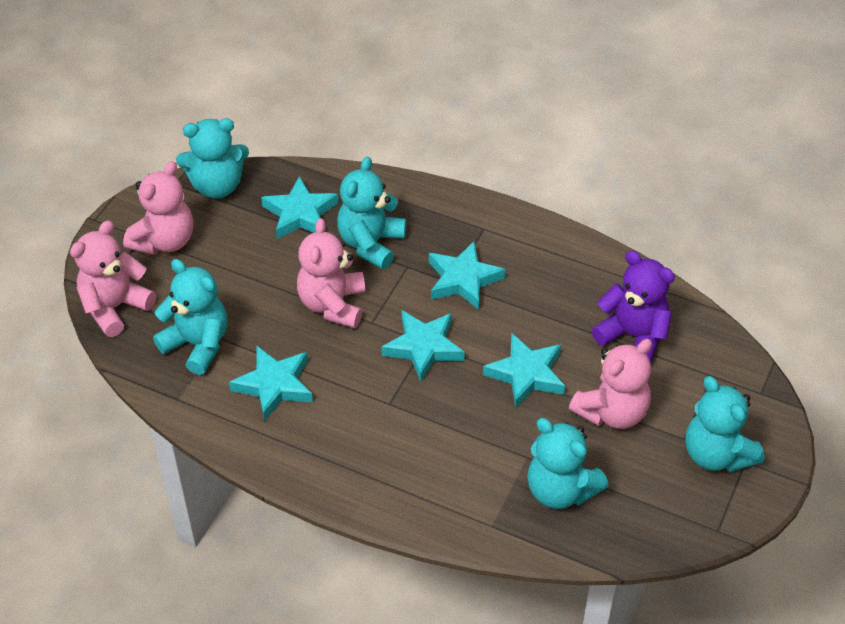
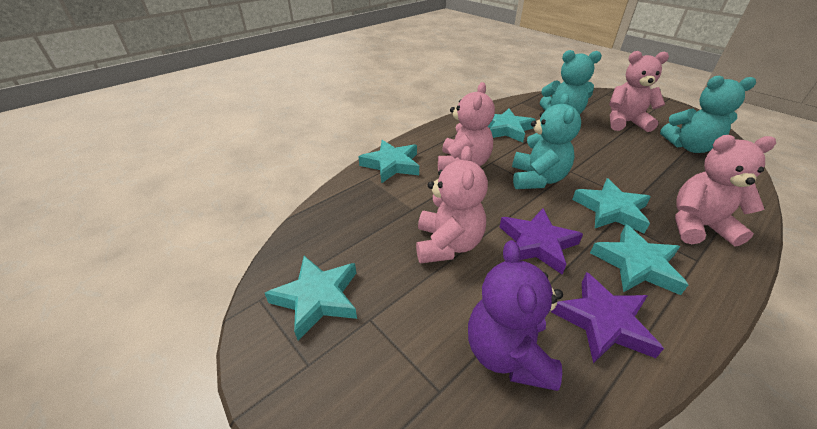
purple star: none = 0 -> [500,208,583,274] [551,272,664,364] = 2
turquoise teddy bear: [153,259,228,375] [176,118,249,199] [337,157,406,269] [527,418,609,509] [685,376,765,472] = 5 -> [512,93,581,189] [540,50,602,114] [660,76,756,153] = 3

